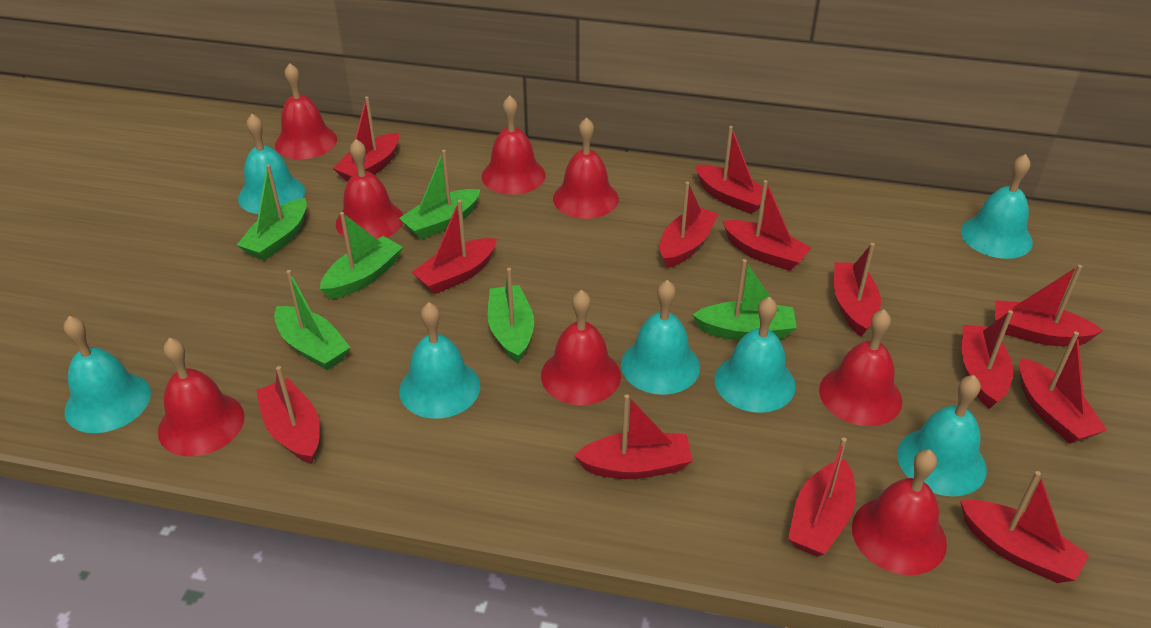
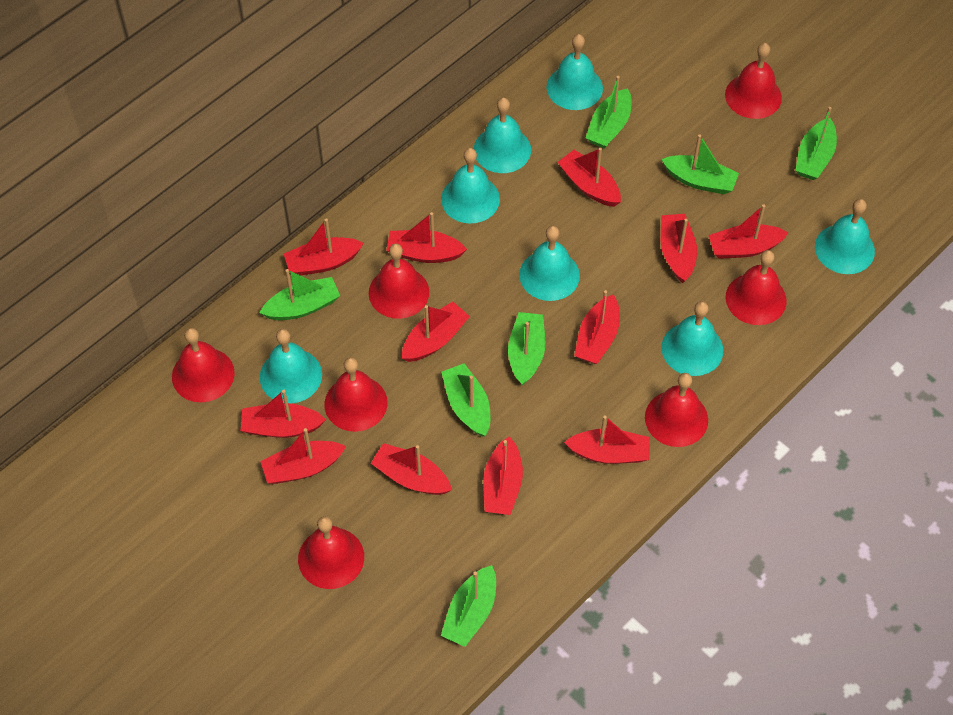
green boat: [237,164,307,261] [274,270,351,370] [320,212,403,299] [399,150,480,239] [488,268,534,363] [693,259,797,340] = 6 -> [260,269,340,320] [441,363,490,437] [441,565,496,647] [508,312,545,385] [586,76,632,149] [662,134,739,194] [795,107,837,180] = 7
red bell: [158,338,245,457] [275,63,337,159] [336,139,403,239] [482,95,546,195] [541,290,621,405] [553,117,619,219] [819,309,902,426] [852,449,947,575] = 8 -> [172,328,235,402] [298,516,364,589] [324,357,388,432] [369,244,429,319] [645,373,708,447] [725,43,782,119] [726,250,787,325] = 7
red boat: [256,366,320,464] [333,96,399,181] [412,200,497,294] [574,394,693,479] [660,182,718,268] [695,126,773,214] [723,180,812,271] [788,438,856,557] [834,243,881,337] [960,471,1089,583] [962,310,1013,409] [995,265,1103,346] [1019,332,1107,444] = 13 -> [241,390,326,438] [260,428,346,484] [284,218,364,276] [371,443,452,495] [386,212,467,263] [402,302,470,362] [483,436,523,515] [558,148,621,207] [564,416,650,464] [574,290,620,364] [661,214,697,283] [709,204,788,259] = 12

